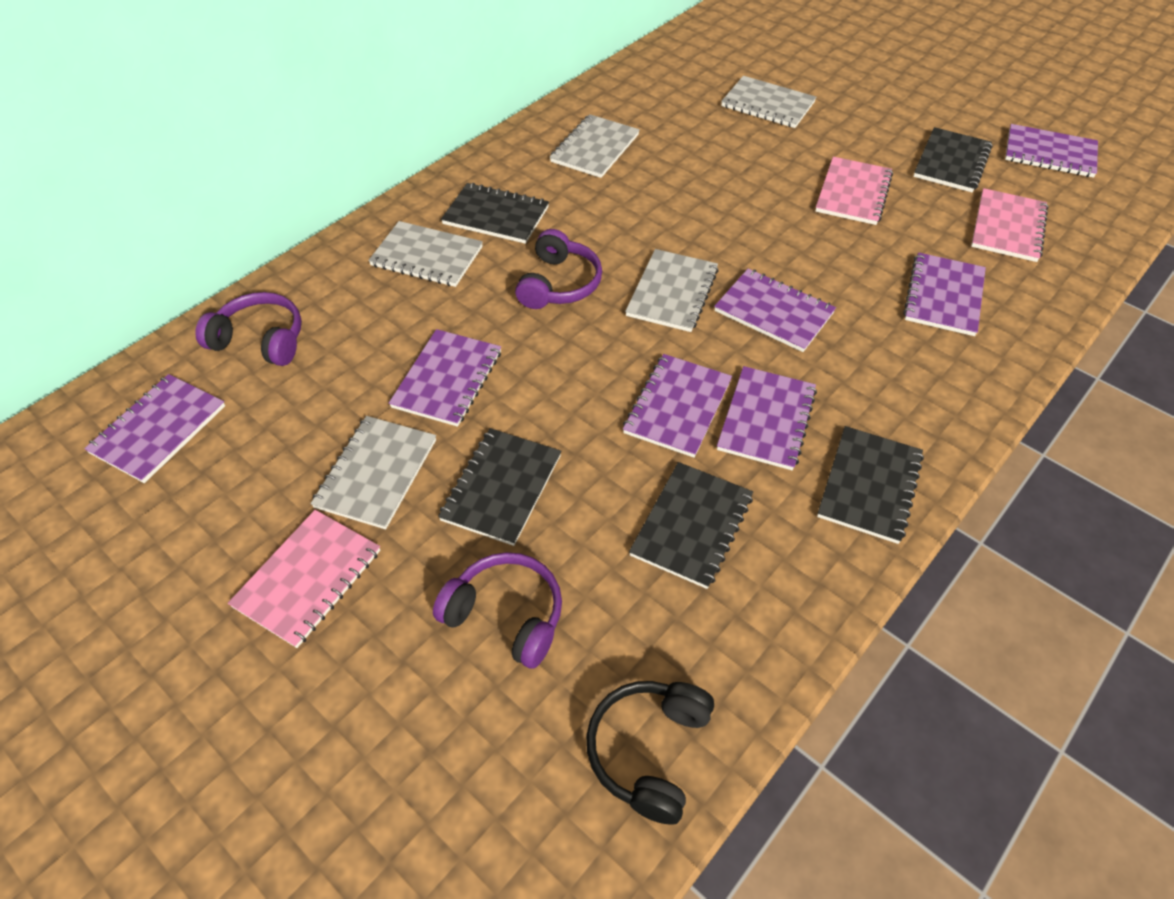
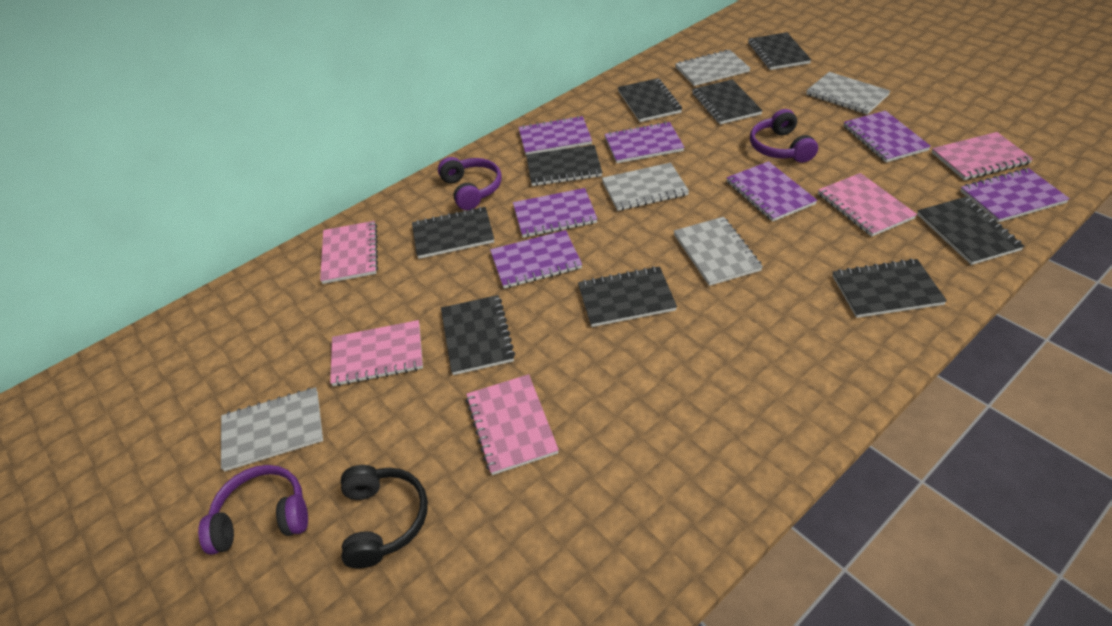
black notebook: [438,428,561,546] [441,183,549,244] [629,462,753,589] [817,426,924,544] [913,127,992,193] = 5 -> [412,207,494,259] [441,295,515,375] [526,145,602,186] [578,266,677,327] [618,78,682,122] [692,79,763,124] [748,32,811,70] [833,258,947,318] [917,197,1024,265] = 9
pink notebook: [228,510,380,648] [815,157,893,225] [971,188,1048,262] = 3 -> [320,221,378,284] [330,320,423,386] [466,374,559,475] [818,173,917,237] [931,132,1033,180] = 5

